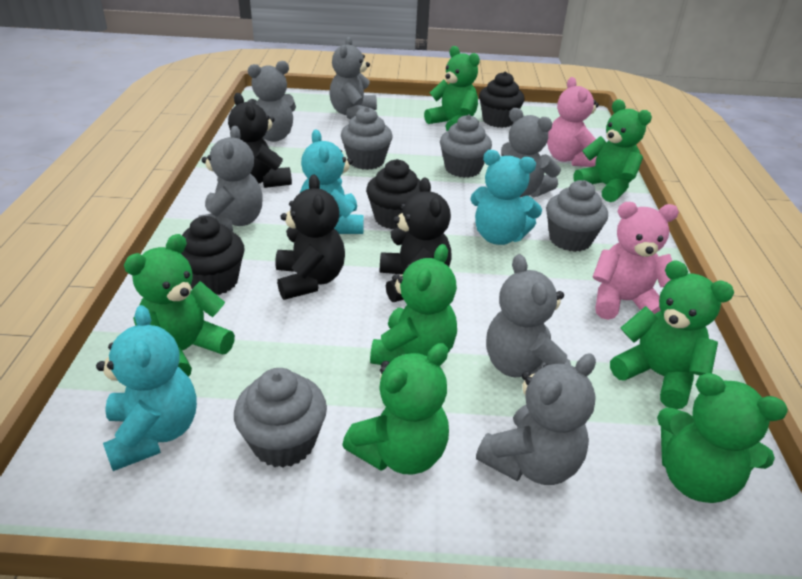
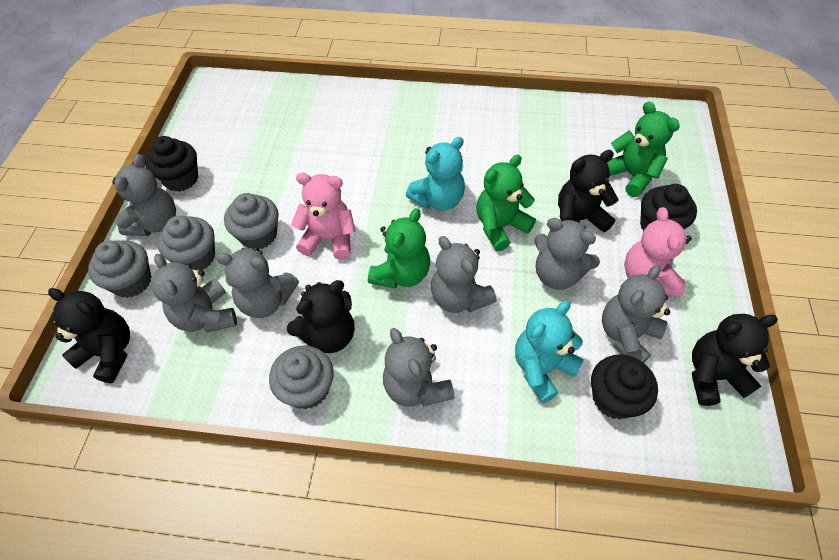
black teddy bear: [228,93,292,188] [275,175,345,300] [380,178,452,302] = 3 -> [48,288,130,383] [287,280,355,353] [558,150,618,232] [692,314,778,406] = 4
green teddy bear: [124,234,235,377] [342,343,449,475] [370,244,457,365] [424,46,480,131] [573,99,652,202] [610,260,734,409] [657,373,788,503] = 7 -> [368,208,430,289] [476,155,536,251] [607,102,680,197] = 3
grey teddy bear: [198,126,263,232] [247,61,296,142] [329,37,377,119] [476,354,596,485] [486,254,571,377] [501,108,561,197] = 6 -> [112,154,176,236] [151,254,237,333] [216,247,299,318] [383,328,455,407] [431,236,497,313] [535,218,600,290] [602,265,670,363] = 7
turquoise teddy bear: [96,305,197,471] [300,130,364,234] [470,150,542,245] = 3 -> [406,137,465,211] [515,301,584,403] = 2

